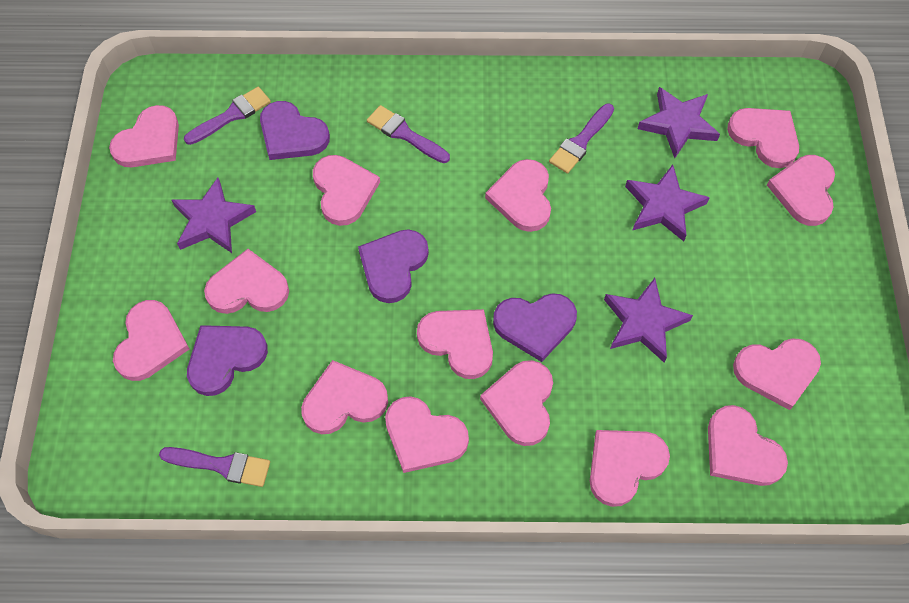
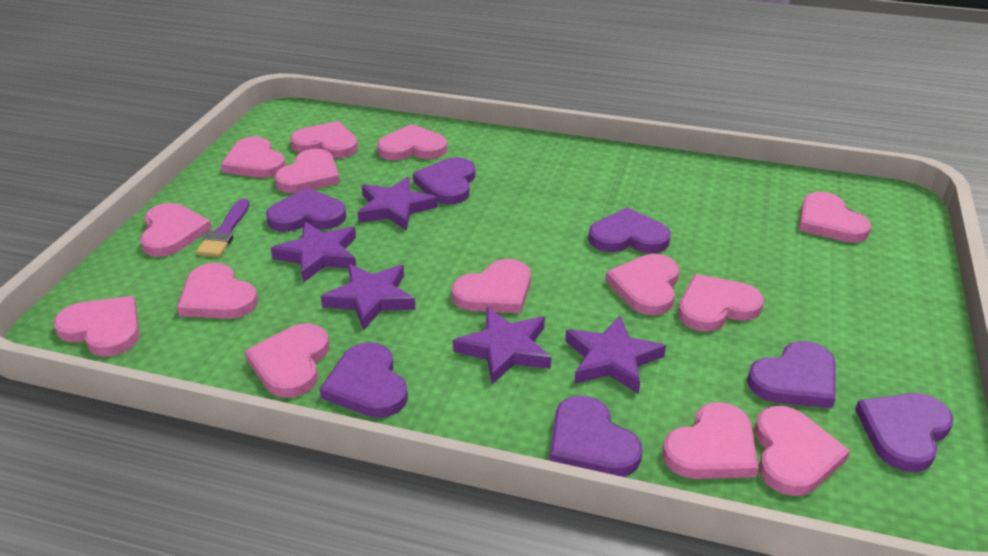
purple brush: [159,447,270,487] [184,87,271,145] [367,105,450,163] [549,104,614,173] = 4 -> [196,198,249,257] = 1
purple heart: [187,325,268,396] [260,101,330,160] [358,229,429,303] [493,293,577,362] = 4 -> [266,188,346,232] [320,342,408,418] [413,157,475,204] [549,396,643,477] [588,207,671,253] [747,341,836,408] [855,393,953,472] = 7
purple star: [172,178,256,253] [604,278,693,362] [625,165,710,241] [638,87,720,158] = 4 -> [271,221,356,283] [321,264,416,330] [357,177,438,231] [453,307,551,384] [565,316,666,394] = 5

